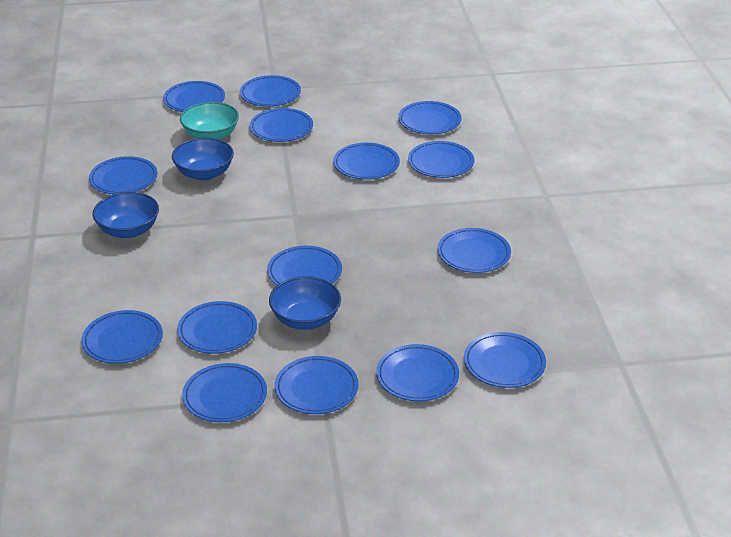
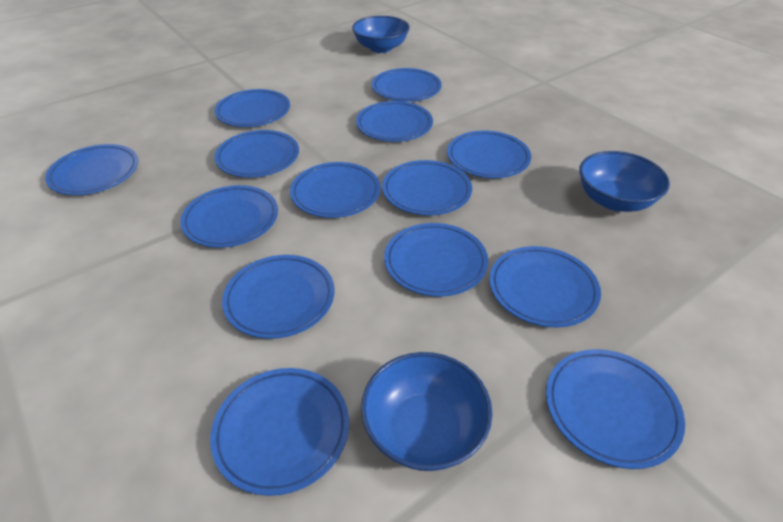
blue plate: [82,310,163,364] [89,156,157,194] [163,81,225,112] [177,301,257,354] [182,363,267,422] [240,75,301,107] [249,108,313,142] [267,246,342,285] [275,356,358,414] [333,143,400,180] [376,344,459,401] [398,101,461,134] [408,141,474,178] [437,228,511,273] [464,332,546,388] = 15 -> [45,144,138,195] [180,185,278,248] [210,368,349,496] [215,89,290,127] [215,130,299,177] [222,255,335,339] [290,162,381,218] [356,101,433,142] [372,68,442,102] [382,160,472,215] [384,223,488,297] [447,131,531,178] [489,246,601,327] [546,349,685,469] = 14
turquoise bowl: [180,102,239,140] = 1 -> none = 0

